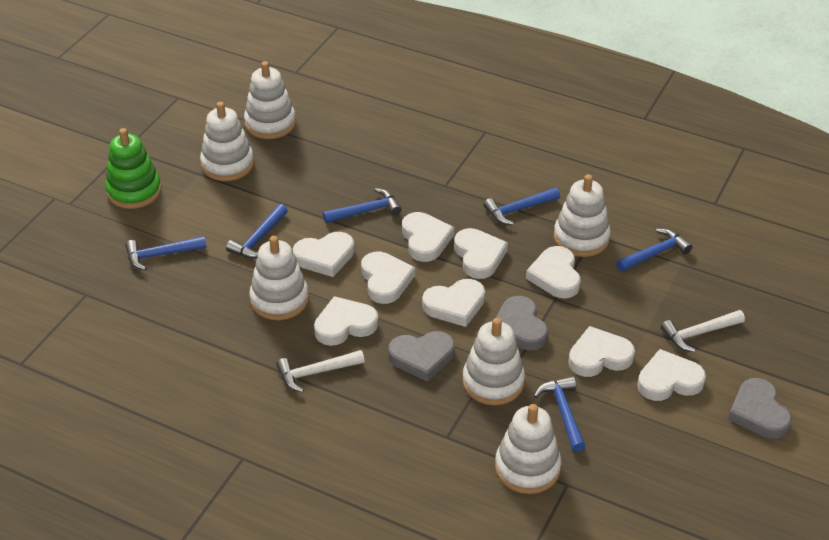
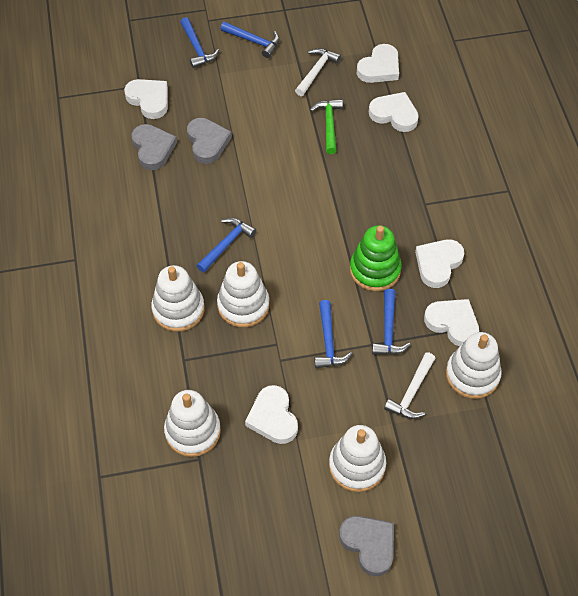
blue hammer: [125,236,207,270] [226,204,288,259] [323,188,402,223] [483,188,560,225] [534,376,586,452] [616,228,692,272] = 6 -> [180,17,219,68] [197,218,256,273] [221,22,280,58] [314,300,352,368] [372,289,411,355] = 5
green hammer: none = 0 -> [310,99,343,154] = 1
white heart: [293,232,354,277] [314,296,378,346] [361,252,415,304] [402,212,454,262] [422,279,485,327] [454,228,508,279] [526,246,581,298] [568,326,635,377] [637,349,706,401] = 9 -> [124,79,168,119] [245,385,298,444] [357,44,399,83] [369,92,419,132] [415,239,464,288] [424,299,479,346] = 6
white stacking toy: [200,102,254,181] [244,61,296,139] [249,236,309,320] [462,318,525,405] [495,404,561,494] [554,174,611,257] = 6 -> [151,265,204,332] [164,390,221,457] [217,261,269,327] [329,425,386,492] [446,332,502,399] = 5

